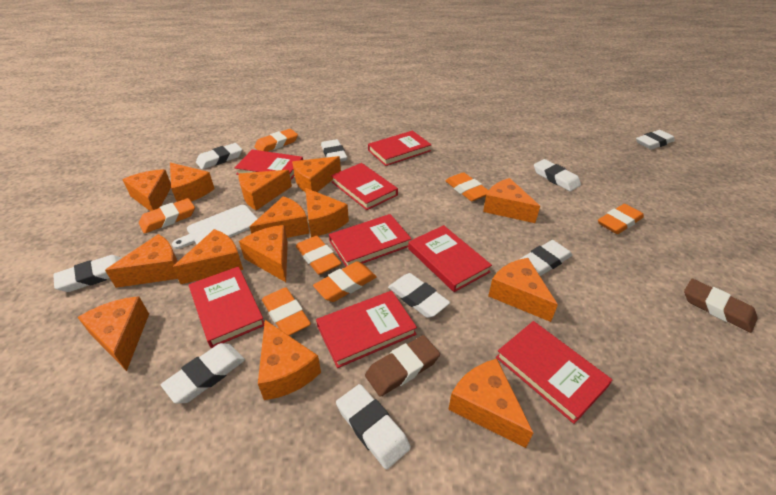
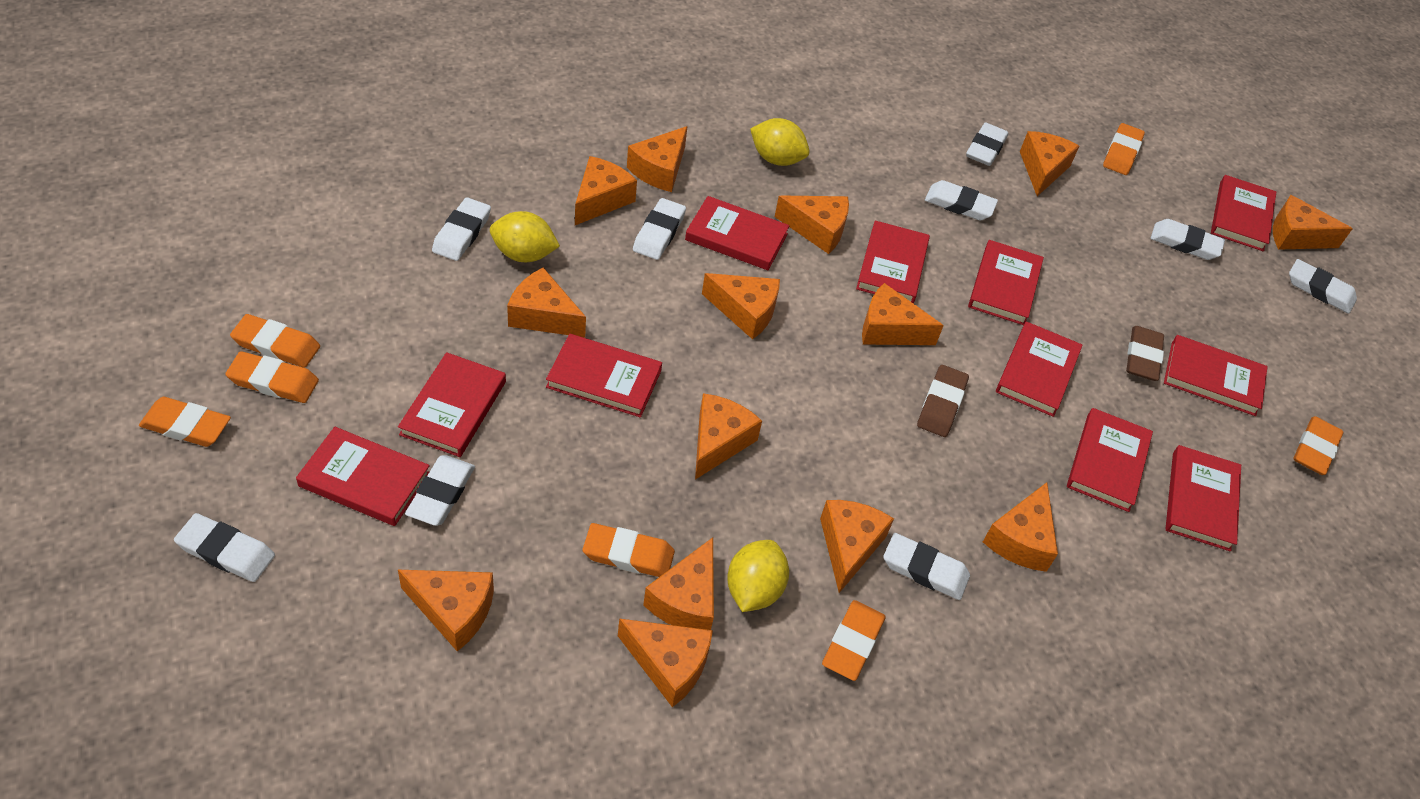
red book: [189,266,265,348] [234,149,303,180] [316,291,417,368] [329,214,412,267] [331,163,398,210] [368,131,432,166] [408,225,492,292] [496,321,612,424] = 8 -> [296,427,430,526] [398,352,506,457] [546,334,662,417] [685,196,790,270] [856,220,930,304] [968,240,1044,325] [996,322,1083,417] [1067,408,1153,512] [1164,335,1268,416] [1165,445,1241,551] [1211,175,1276,251] = 11
white cutting board: [172,205,258,249] = 1 -> none = 0
yellow lemon: none = 0 -> [490,211,560,262] [727,540,789,612] [750,118,810,166] = 3

